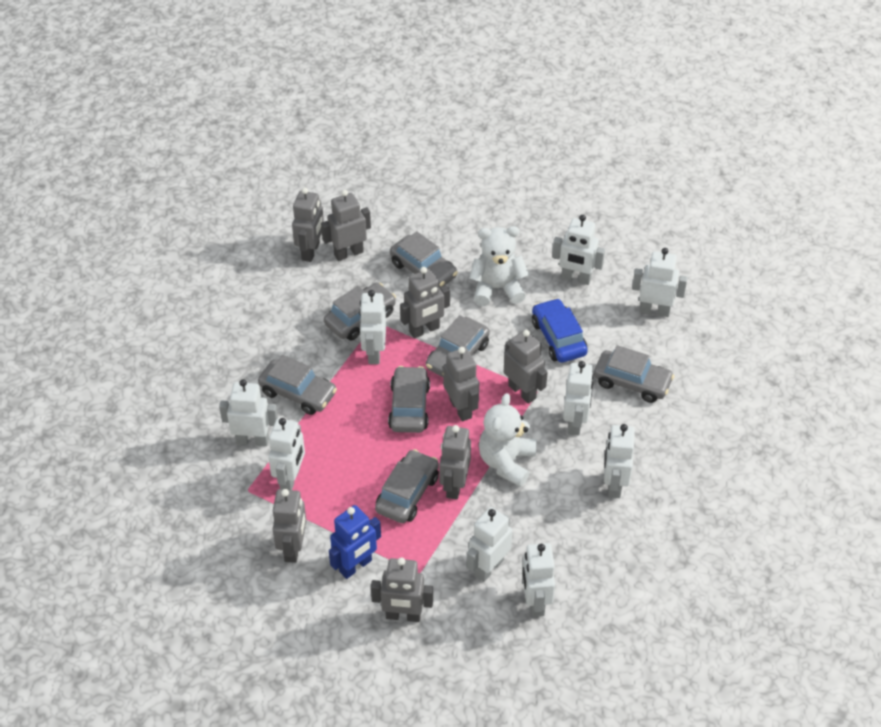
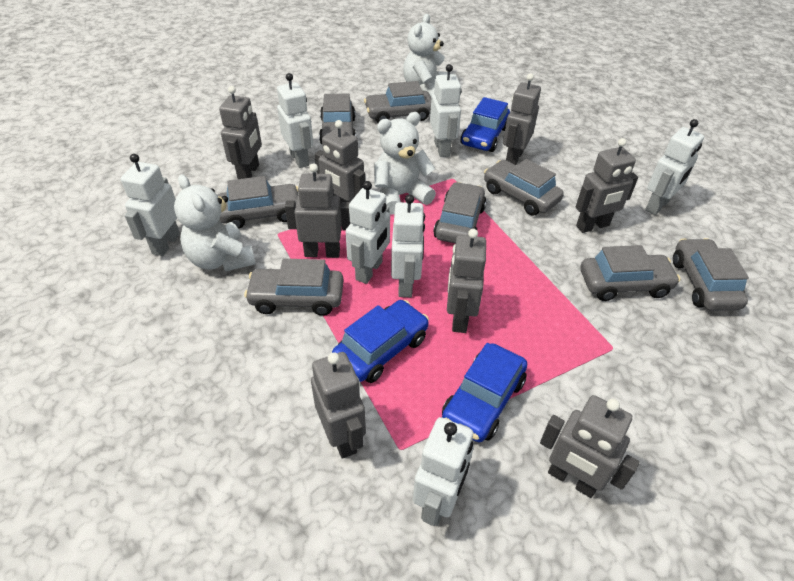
blue car: [532,298,588,363] = 1 -> [332,300,429,383] [442,343,527,442] [461,97,510,152] = 3
blue robot: [329,505,381,579] = 1 -> none = 0
grey car: [258,355,337,415] [324,283,396,341] [375,449,439,523] [388,366,430,433] [390,231,458,288] [426,315,490,377] [594,345,675,403] = 7 -> [218,176,298,229] [244,259,343,316] [319,94,356,144] [364,81,431,123] [433,182,486,243] [484,159,564,216] [581,245,680,301] [673,238,749,311] = 8
white robot: [219,379,278,446] [268,418,305,490] [359,290,386,364] [467,507,512,582] [522,543,555,617] [552,215,605,285] [563,361,594,436] [604,424,635,498] [632,248,688,317] = 9 -> [121,154,180,256] [277,73,313,168] [346,181,390,284] [391,194,425,297] [413,417,474,526] [430,64,461,157] [645,119,704,215] = 7
white teddy bear: [469,226,529,306] [479,393,536,487] = 2 -> [174,174,256,272] [374,112,436,215] [403,14,448,97] = 3

